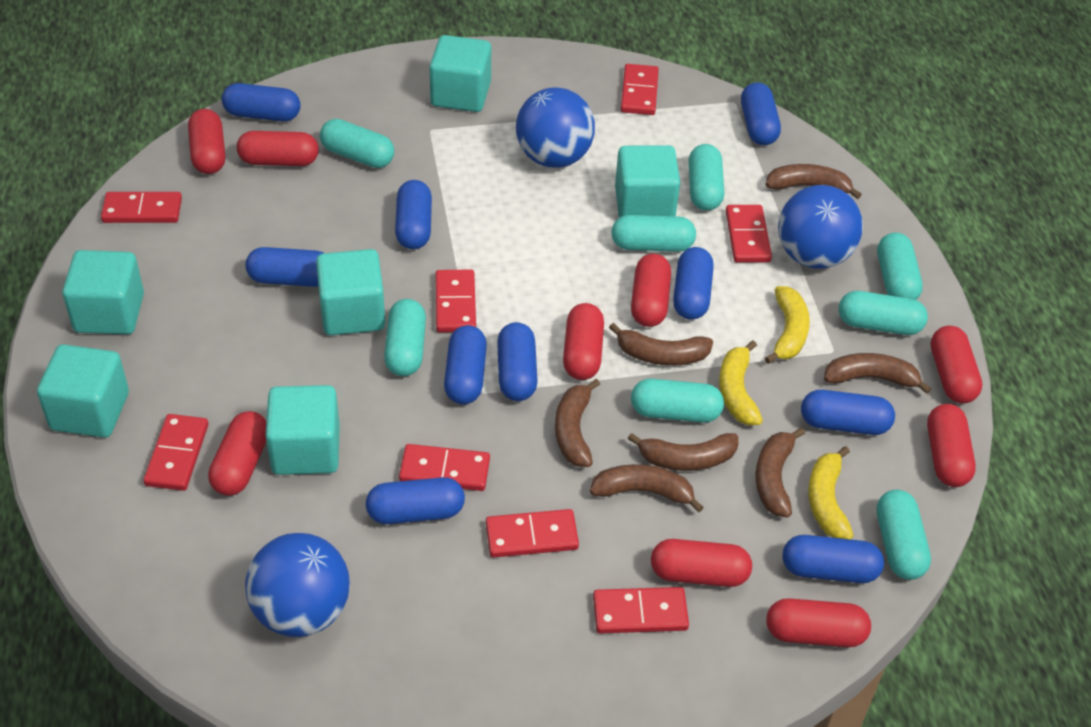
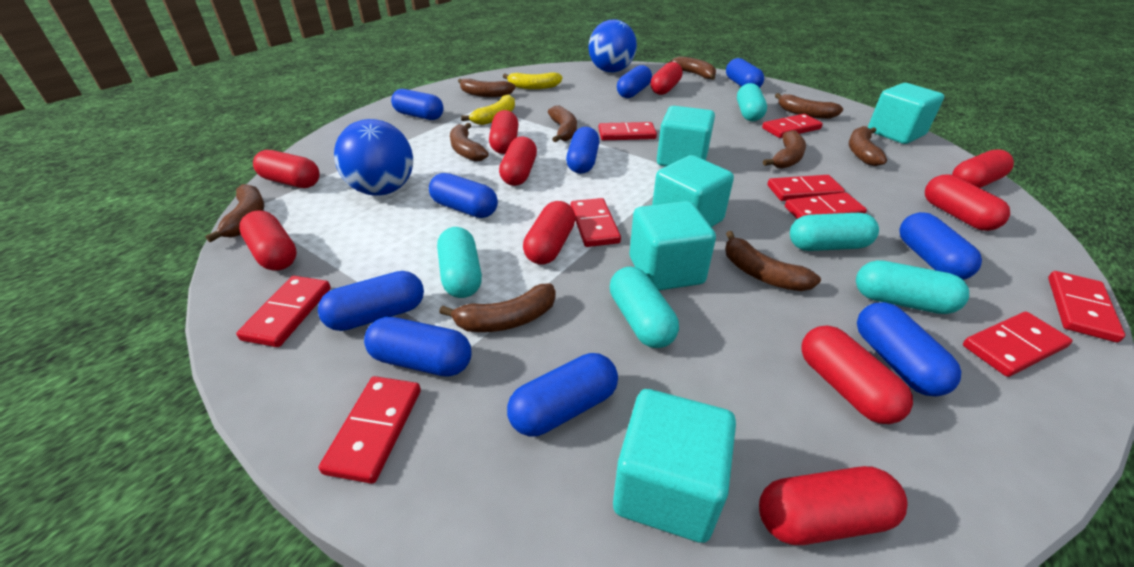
blue ball: [245,533,350,637] [516,87,595,168] [778,185,863,269] = 3 -> [334,119,413,196] [589,19,637,72] = 2
brown banana: [555,379,600,467] [590,464,704,512] [609,323,713,366] [628,433,738,471] [755,427,805,517] [766,164,862,199] [824,353,931,394] = 7 -> [205,184,264,242] [439,284,556,332] [450,123,489,162] [458,79,516,97] [548,106,577,142] [669,56,716,80] [725,231,821,291] [763,130,806,169] [775,93,843,119] [849,126,887,166] = 10
red capsule: [188,109,225,174] [208,411,266,496] [237,131,319,166] [563,303,604,380] [631,254,671,327] [651,539,752,587] [766,598,871,647] [927,404,976,487] [931,326,983,404] = 9 -> [239,210,297,270] [253,150,319,188] [489,110,518,154] [499,136,537,186] [523,201,576,265] [650,62,683,95] [759,466,908,545] [801,326,913,424] [925,175,1010,231] [952,149,1014,188] = 10
red domino: [101,192,182,223] [143,414,208,491] [399,444,490,491] [436,269,476,333] [486,509,579,558] [593,587,689,633] [621,64,659,115] [726,205,772,263] = 8 -> [236,276,331,347] [319,376,421,484] [571,198,621,247] [599,122,657,140] [762,114,823,138] [767,175,845,201] [785,192,867,219] [963,312,1073,377] [1048,271,1125,342] = 9
turquoise capsule: [320,119,394,168] [384,299,426,376] [611,215,696,252] [631,379,724,422] [689,144,724,211] [839,291,928,335] [877,233,923,300] [877,489,931,580] = 8 -> [437,227,482,298] [610,266,679,348] [737,83,767,121] [790,213,879,251] [856,260,969,314] = 5
turquoise cube: [37,344,129,438] [62,250,144,334] [265,385,340,475] [316,249,385,335] [429,35,491,112] [615,145,680,218] = 6 -> [613,389,736,543] [629,201,716,290] [652,155,734,227] [657,106,715,167] [868,83,944,144] = 5
yellow banana: [719,341,763,425] [765,286,810,364] [808,446,854,539] = 3 -> [461,94,515,125] [503,72,562,89] = 2

